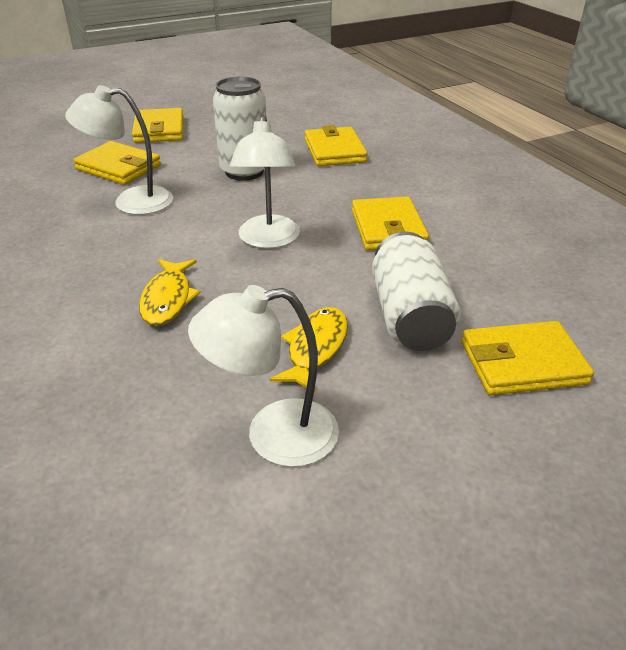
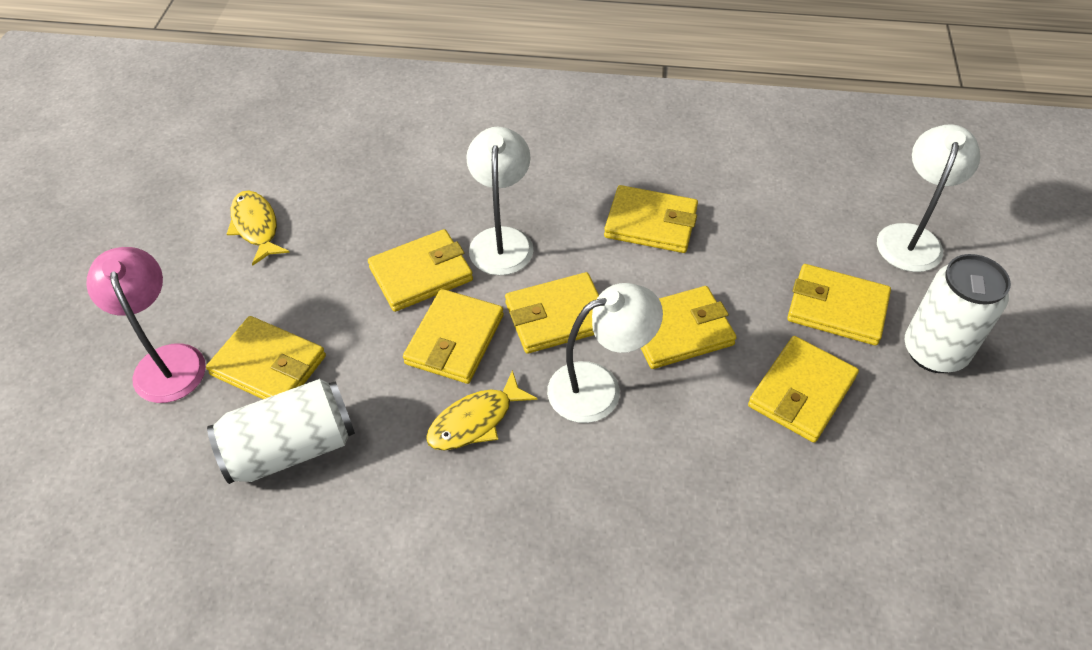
pink lamp: none = 0 -> [86,247,206,403] = 1
yellow wallet: [73,141,161,185] [132,108,183,143] [305,125,367,166] [352,197,429,251] [461,321,594,395] = 5 -> [206,316,326,399] [368,229,473,312] [403,289,504,384] [505,272,599,353] [604,185,698,253] [641,286,737,369] [748,336,859,443] [787,264,891,346] = 8

